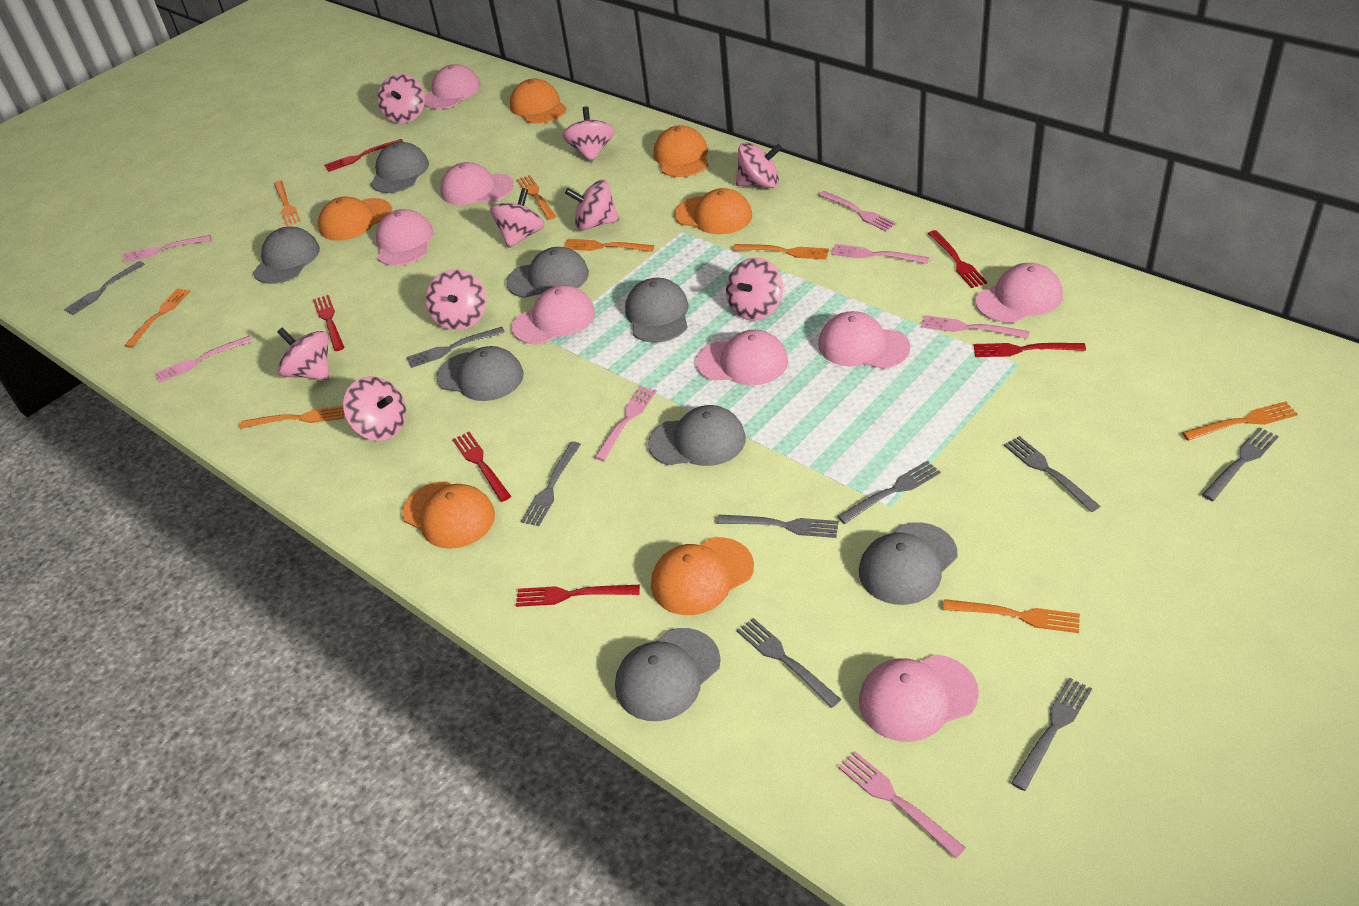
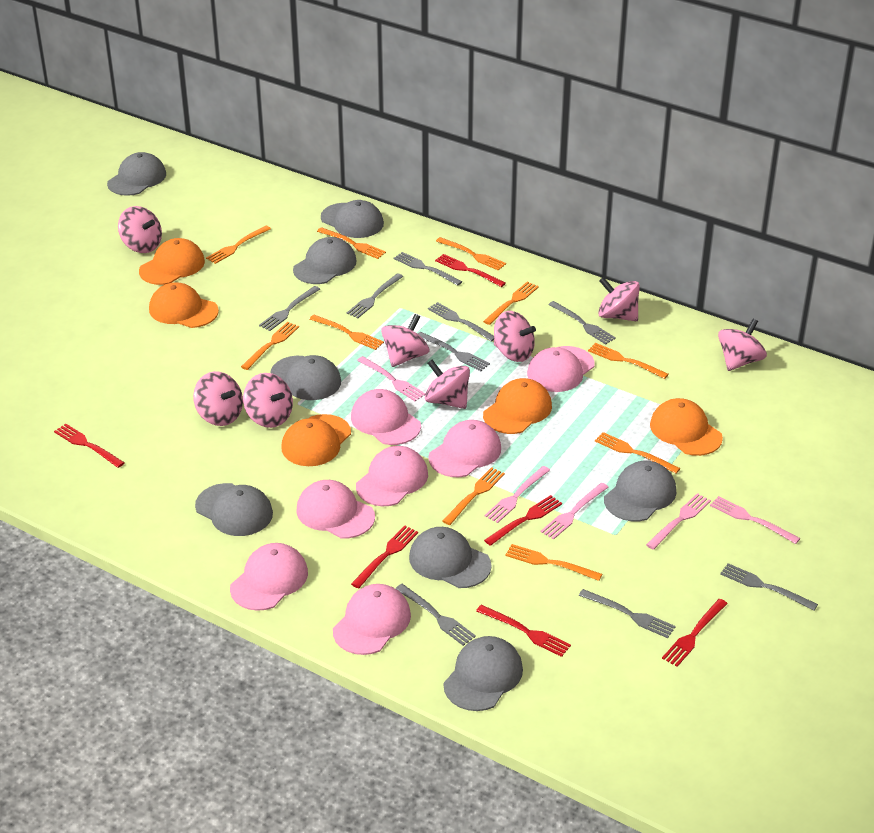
orange cap: [318,197,392,241] [402,481,495,549] [510,79,567,124] [651,537,754,615] [654,125,708,177] [675,188,752,234] = 6 -> [139,238,205,285] [149,282,219,328] [281,414,351,466] [483,378,552,434] [650,398,723,456] = 5
orange fork: [124,288,190,348] [240,406,344,429] [274,181,301,226] [517,175,556,220] [564,239,654,252] [733,244,829,260] [943,599,1080,633] [1182,401,1298,441] = 8 -> [206,226,271,264] [241,322,299,370] [309,315,384,350] [317,227,386,259] [436,237,506,270] [442,467,505,525] [483,282,539,325] [505,544,602,581] [588,343,669,379] [595,432,680,474] = 10
pink cap: [376,209,433,266] [424,64,481,109] [440,162,514,205] [512,285,595,345] [696,330,788,385] [818,311,910,369] [859,654,979,742] [976,263,1063,323] = 8 -> [230,543,308,611] [297,480,375,538] [333,584,411,655] [351,389,421,445] [356,446,428,506] [428,420,501,477] [527,346,595,392] = 7
pink fork: [123,235,211,263] [155,336,252,383] [594,386,657,461] [819,191,897,231] [831,244,929,264] [838,752,966,859] [921,315,1030,339] = 7 -> [357,356,425,401] [485,466,550,523] [541,483,609,540] [646,493,711,550] [710,496,800,544] = 5
pink spinning top: [277,327,329,380] [343,376,406,441] [377,74,425,123] [425,269,486,330] [490,188,545,248] [563,107,614,162] [565,180,619,231] [726,257,783,321] [736,142,782,188] = 9 -> [118,206,162,253] [193,371,243,426] [243,373,293,428] [381,314,430,367] [425,360,470,409] [494,311,536,362] [598,277,640,321] [718,319,767,371] = 8

